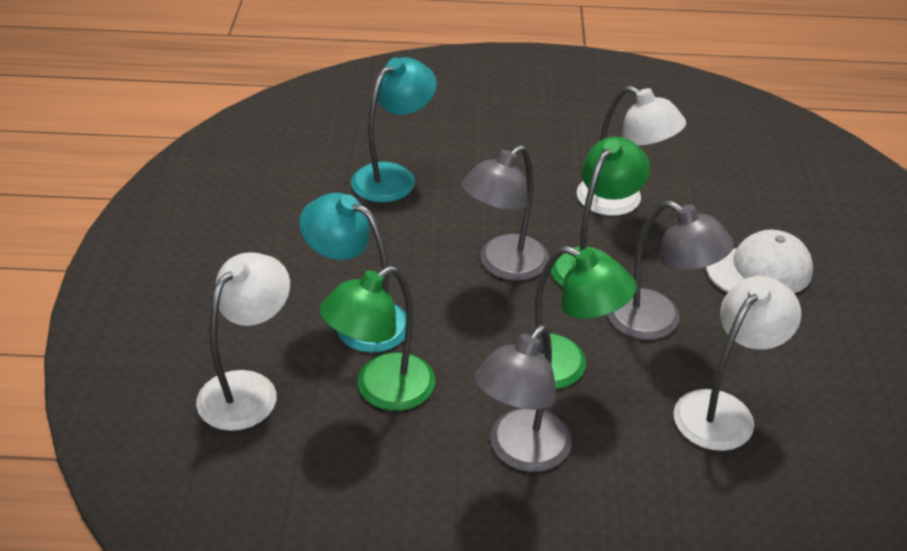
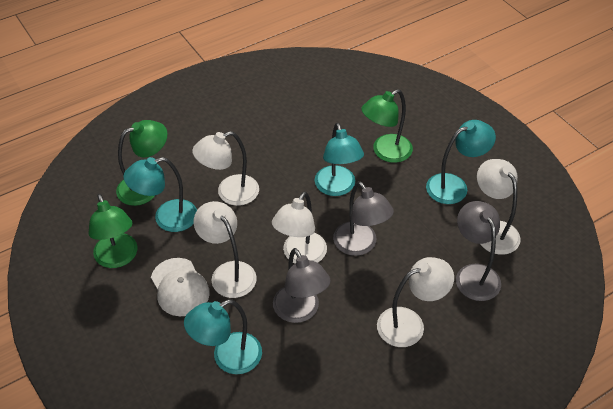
turquoise lamp: [299,193,406,353] [351,57,437,203] = 2 -> [123,157,197,232] [184,300,262,374] [315,123,364,196] [426,120,496,204] = 4
white lamp: [196,252,290,431] [577,86,686,216] [674,276,801,451] = 3 -> [192,131,259,206] [194,201,257,298] [272,192,327,264] [377,257,454,347] [477,159,521,255] = 5

